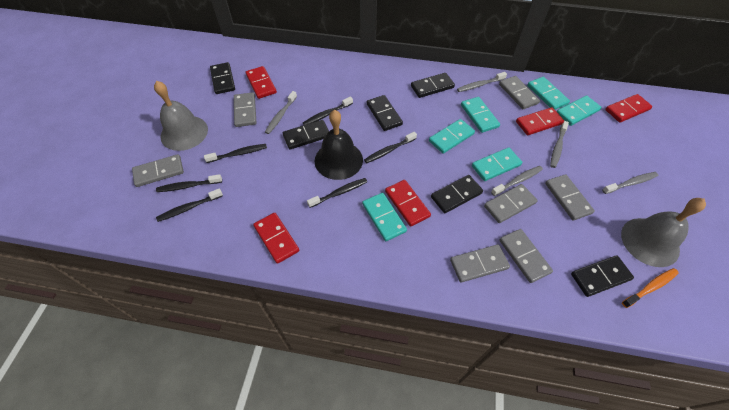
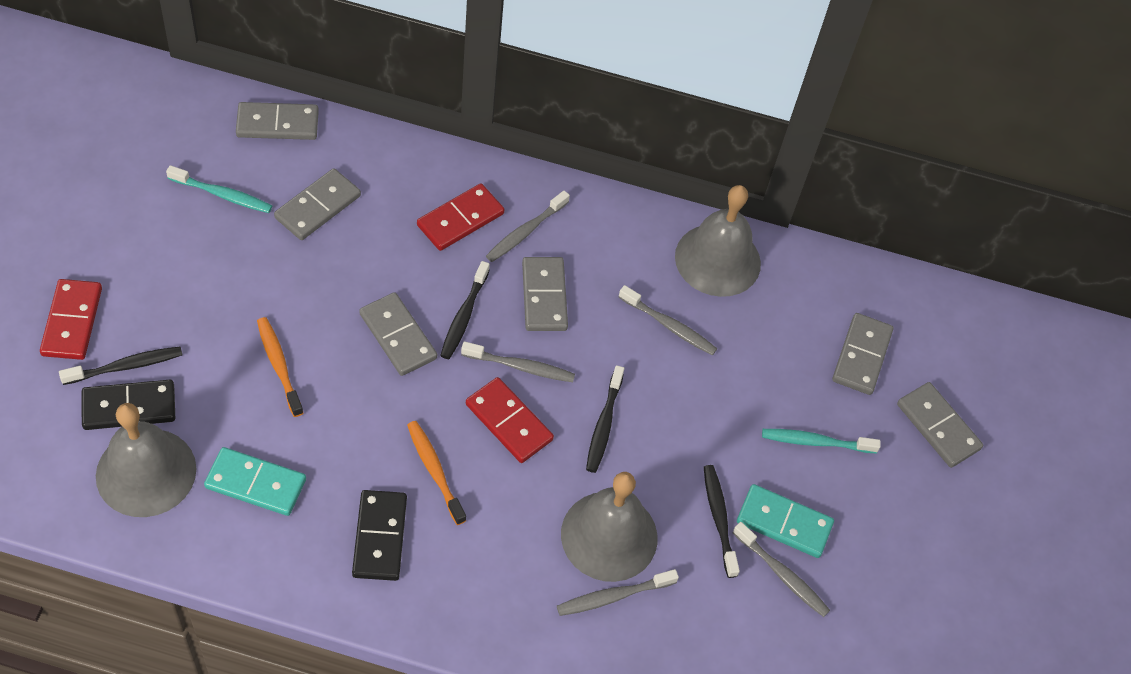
black bell: [314,110,363,180] = 1 -> none = 0
black domino: [210,62,235,94] [283,120,329,149] [367,95,403,131] [411,73,455,98] [431,175,483,213] [571,255,634,297] = 6 -> [82,380,175,430] [352,490,407,581] = 2
black toothbrush: [156,174,222,192] [156,188,223,222] [204,144,267,163] [303,96,353,125] [307,178,367,208] [364,132,417,163] = 6 -> [59,347,182,385] [440,261,490,359] [586,365,624,473] [704,465,740,578] = 4
grey bell: [154,81,208,151] [621,198,706,267] = 2 -> [96,403,196,517] [561,472,658,582] [675,185,761,297] = 3
grey domino: [132,154,184,187] [234,92,257,127] [450,244,510,282] [484,184,538,223] [499,76,540,109] [500,229,553,283] [545,174,595,220] = 7 -> [236,102,319,140] [274,168,361,240] [359,292,437,376] [522,257,568,331] [832,313,893,395] [897,382,983,468] = 6
orange toothbrush: [622,268,679,308] = 1 -> [257,317,303,417] [407,421,466,525] = 2
red domino: [246,66,277,99] [253,213,299,264] [385,180,431,227] [516,107,564,135] [605,94,652,123] = 5 -> [40,279,102,360] [417,183,504,251] [466,377,554,463] = 3
turquoise domino: [362,193,407,241] [429,119,475,154] [461,97,500,133] [472,147,522,181] [527,77,570,110] [557,95,602,126] = 6 -> [204,447,306,516] [737,484,834,558] = 2
turquoise toothbrush: none = 0 -> [166,165,272,213] [762,429,881,453] = 2

